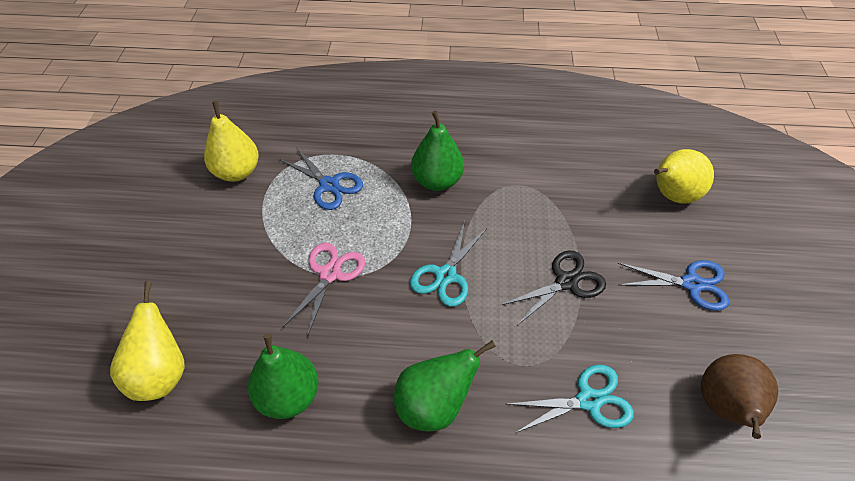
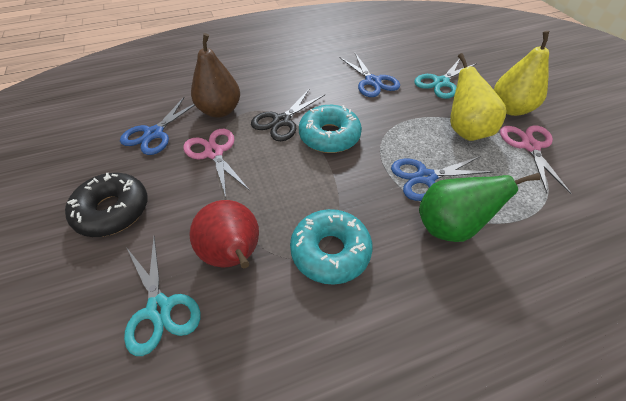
black donut: none = 0 -> [65,173,148,237] = 1
blue scissors: [279,147,363,210] [618,260,729,311] = 2 -> [120,97,195,155] [339,53,400,97] [391,156,494,201] = 3
green pear: [248,334,319,419] [394,341,496,431] [411,111,464,191] = 3 -> [419,173,540,242] = 1
pink scissors: [283,243,366,337] = 1 -> [183,129,250,197] [500,125,572,194] = 2
red pear: none = 0 -> [189,200,259,268] = 1
turquoise donut: none = 0 -> [290,209,373,285] [299,105,362,153] = 2
yellow pear: [110,281,185,401] [204,101,259,182] [654,149,714,204] = 3 -> [450,53,507,141] [494,31,549,116] = 2

